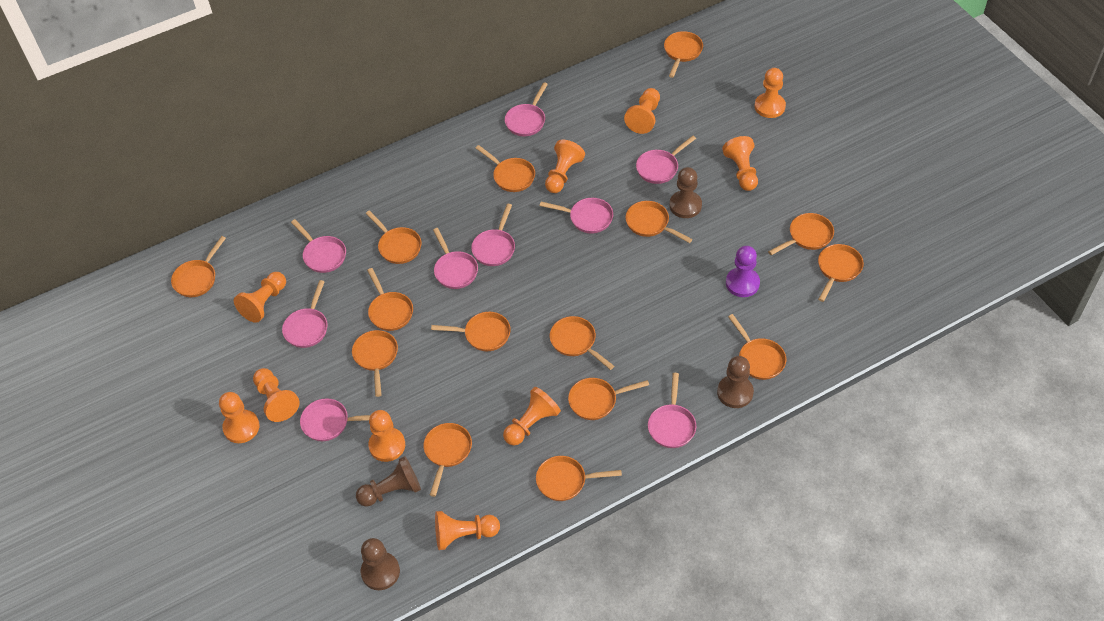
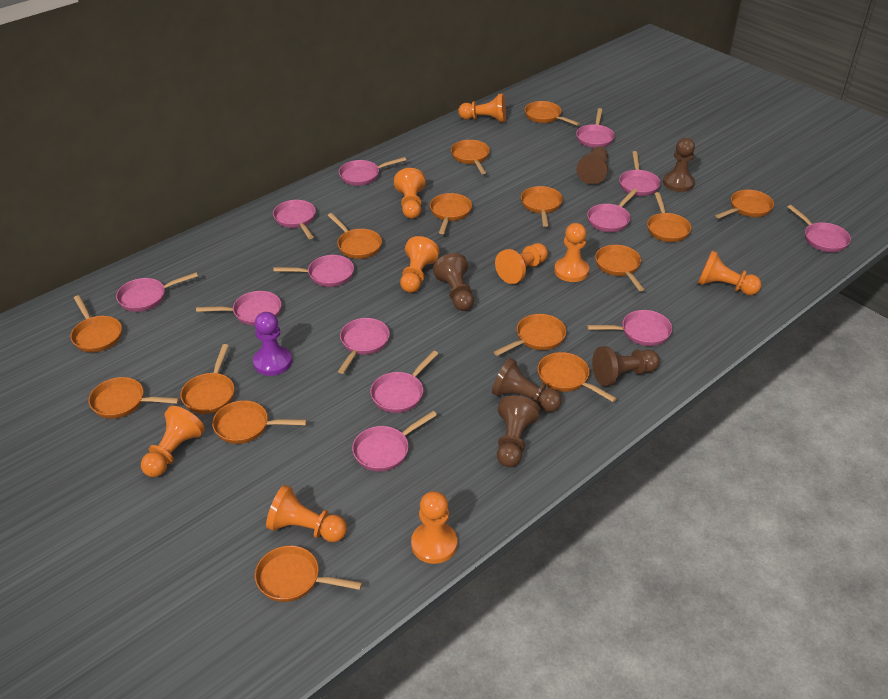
brown pawn: [356,456,421,507] [361,538,400,590] [669,167,702,218] [717,356,754,408] = 4 -> [433,253,474,311] [492,358,562,412] [497,395,540,467] [577,147,608,185] [592,346,660,386] [663,138,695,192] = 6
orange pawn: [219,392,260,443] [234,272,286,323] [253,368,300,422] [368,410,405,462] [435,511,500,550] [503,387,561,446] [545,140,585,193] [624,88,660,134] [722,136,758,191] [755,68,786,118] = 10 -> [141,406,205,477] [266,485,347,542] [394,168,425,219] [400,236,440,293] [411,491,457,564] [458,93,506,123] [495,243,548,284] [554,223,589,282] [698,251,761,295] = 9
pink pan: [282,280,328,348] [291,219,346,273] [300,398,370,441] [433,228,478,289] [471,204,515,266] [505,82,548,136] [540,198,613,233] [636,136,696,184] [648,373,696,448] = 9 -> [116,272,198,312] [196,291,281,326] [273,200,316,239] [273,255,354,287] [338,318,390,374] [339,157,406,186] [352,411,437,472] [370,351,439,413] [576,108,615,148] [587,189,638,232] [587,310,672,346] [619,151,661,196] [787,205,851,252] = 13

